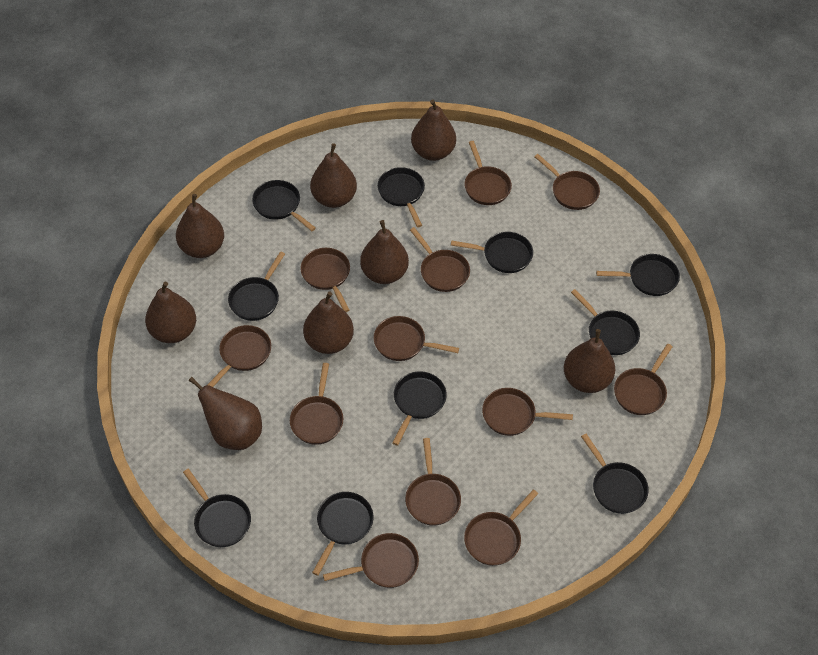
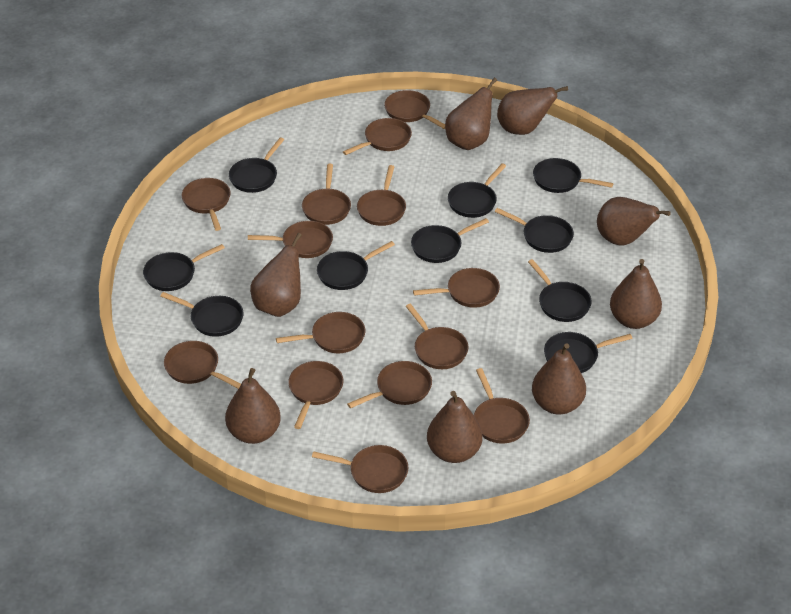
brown pan: [208,325,271,387] [290,363,343,445] [300,248,350,312] [323,533,419,588] [374,316,459,361] [405,438,461,526] [410,227,470,292] [464,141,512,205] [464,489,538,566] [482,388,573,436] [534,154,600,210] [614,344,673,415] = 12 -> [164,341,241,389] [182,178,231,231] [248,221,333,258] [276,312,365,353] [288,361,343,429] [302,164,351,225] [312,445,408,493] [343,118,412,155] [347,361,432,408] [357,165,406,226] [384,90,445,129] [406,304,468,369] [413,268,500,308] [474,368,530,444] = 14

